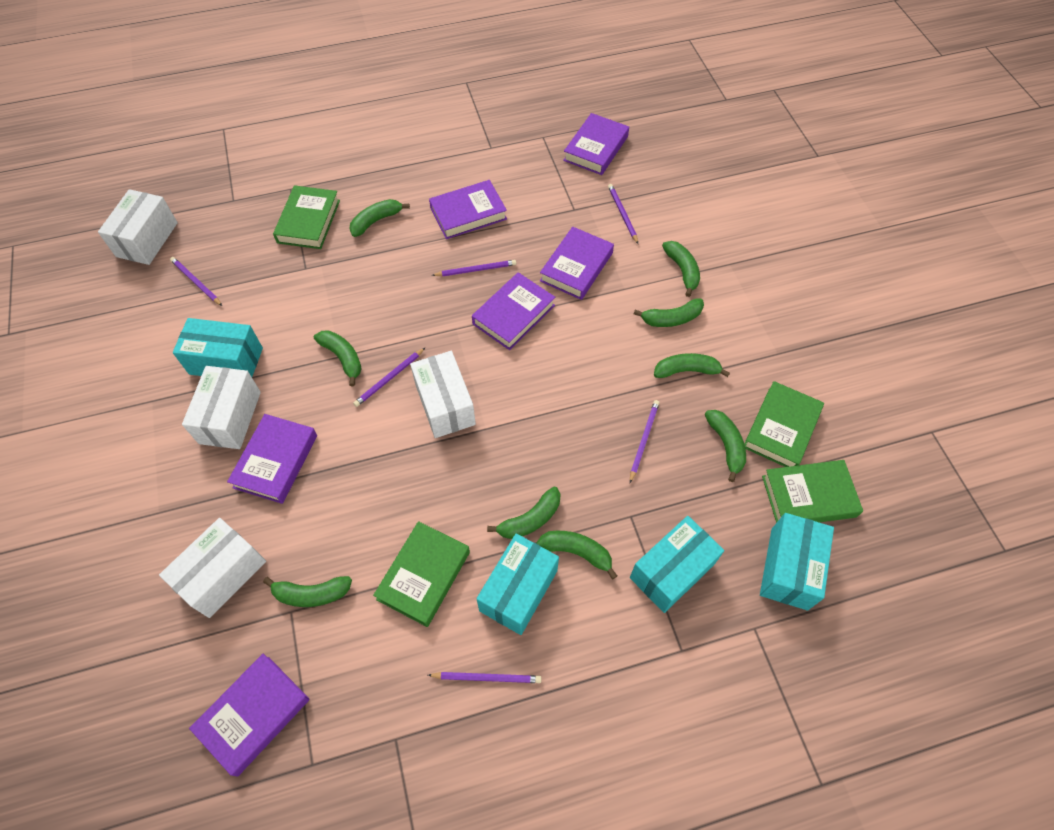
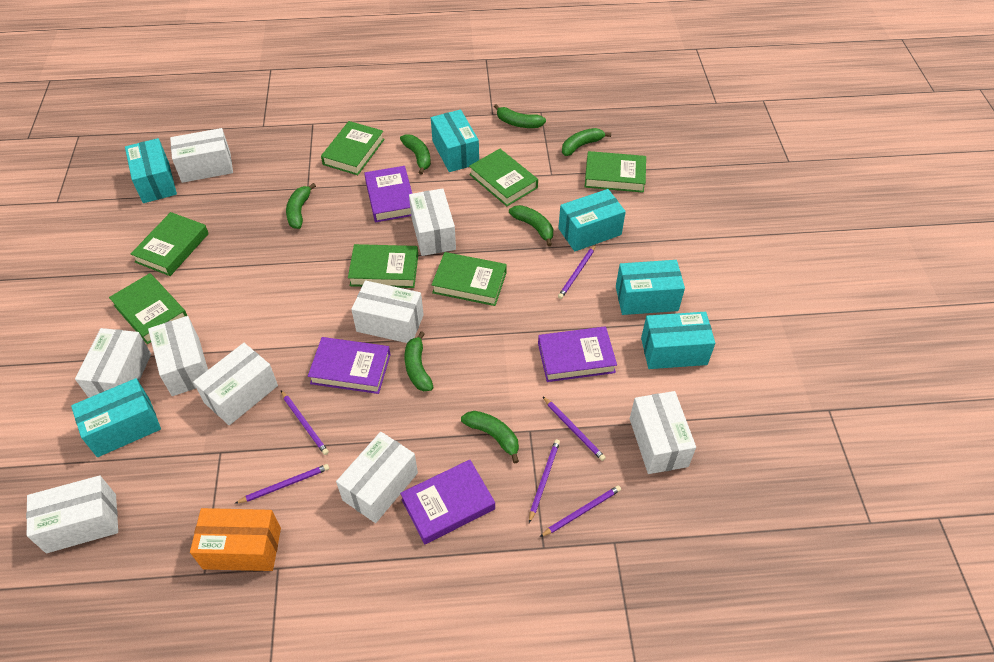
green banana: [263,576,352,607] [314,330,362,386] [349,199,410,237] [487,487,561,539] [536,531,617,579] [634,298,704,327] [654,353,730,378] [662,241,700,297] [705,410,746,482] = 9 -> [286,183,316,229] [400,134,431,175] [405,331,433,391] [461,411,519,463] [494,104,546,128] [509,205,553,246] [562,128,611,156] = 7
green book: [273,185,340,249] [373,521,470,627] [744,381,824,467] [762,460,863,523] = 4 -> [109,273,188,344] [131,212,209,276] [321,121,384,175] [348,244,418,288] [432,252,507,306] [469,149,538,206] [585,151,646,193] = 7
orange box: none = 0 -> [190,508,281,571] = 1
purple book: [189,654,310,777] [227,414,317,504] [429,180,507,239] [472,272,555,350] [540,227,614,300] [563,113,629,175] = 6 -> [308,337,391,394] [364,166,412,222] [400,460,495,544] [538,326,617,382] = 4
turquoise box: [173,318,263,377] [477,533,559,635] [630,516,724,613] [760,513,834,610] = 4 -> [71,378,161,457] [125,138,177,203] [431,110,479,172] [558,189,626,251] [616,260,685,315] [641,312,715,369] = 6
white box: [98,189,178,265] [159,518,266,618] [182,366,261,449] [410,351,476,438] = 4 -> [26,475,118,553] [75,328,151,398] [148,316,208,396] [170,128,233,183] [193,343,278,425] [336,432,418,523] [351,281,424,343] [409,188,456,256] [630,391,696,474] = 9

